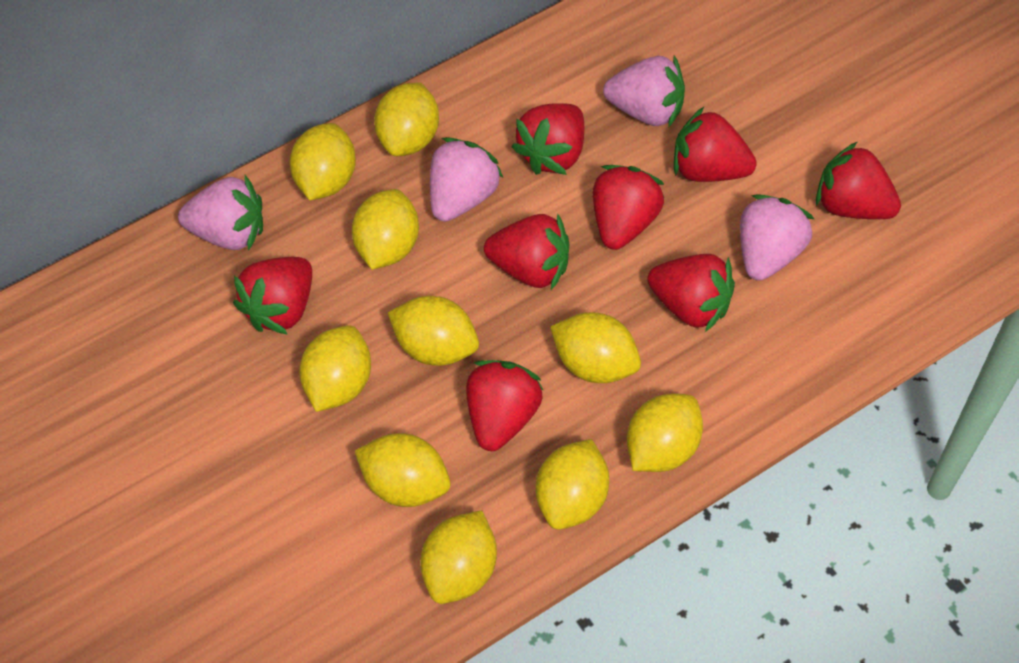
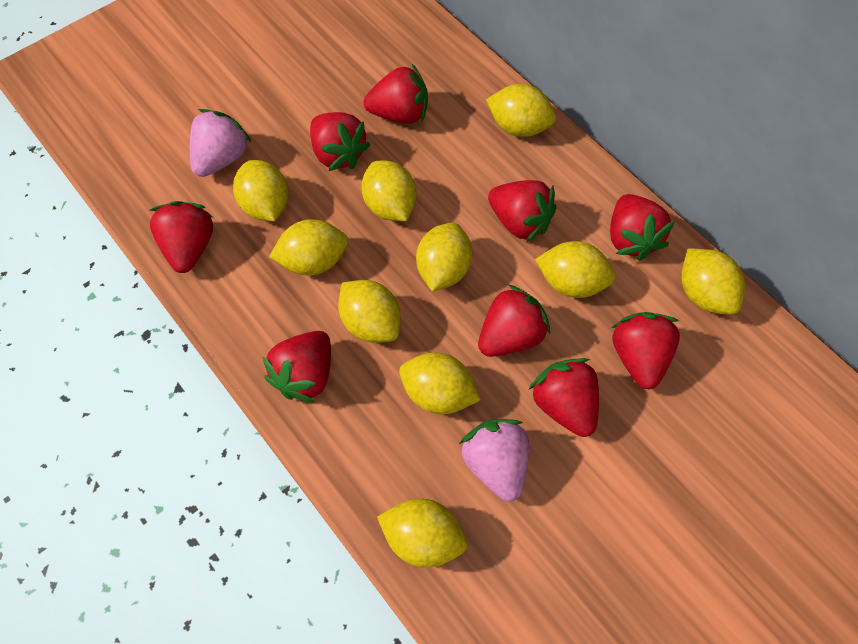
pink strawberry: [178,175,263,251] [430,137,503,222] [603,55,685,128] [740,194,814,281] = 4 -> [190,109,252,177] [459,419,529,502] = 2
red strawberry: [233,257,312,335] [466,360,543,451] [484,213,569,290] [512,103,584,175] [593,165,665,250] [647,254,735,332] [674,107,757,182] [816,142,901,219] = 8 -> [150,201,213,273] [263,331,331,403] [310,112,370,171] [364,64,428,124] [478,285,550,357] [488,180,556,243] [528,358,599,437] [610,194,675,261] [612,312,680,389] = 9

